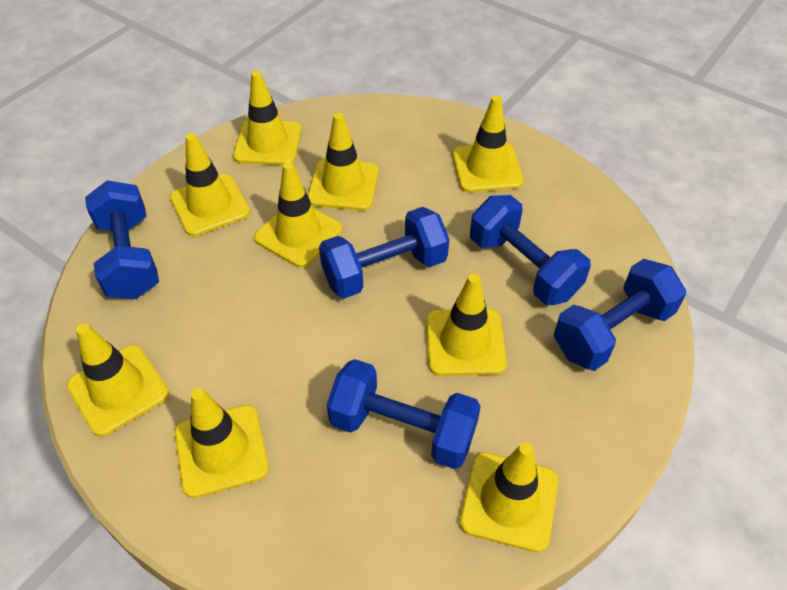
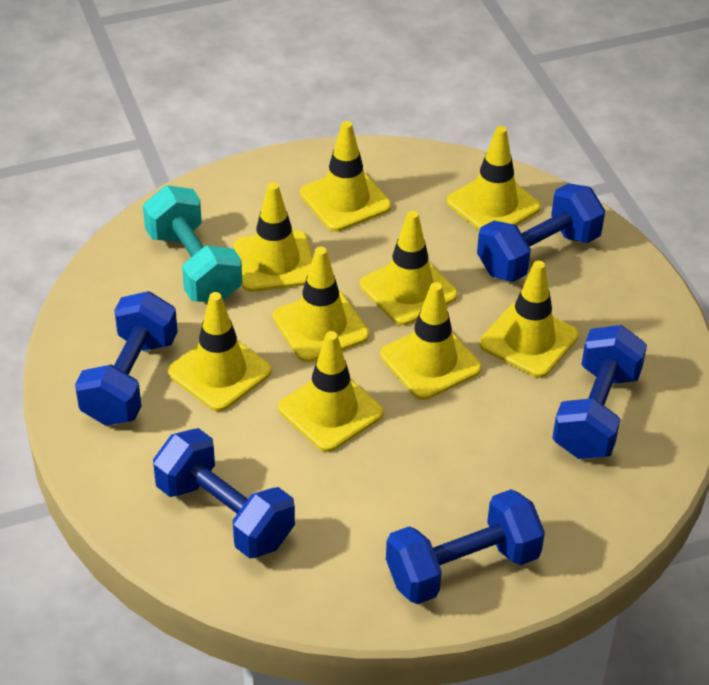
turquoise dumbbell: none = 0 -> [143,185,242,302] = 1

